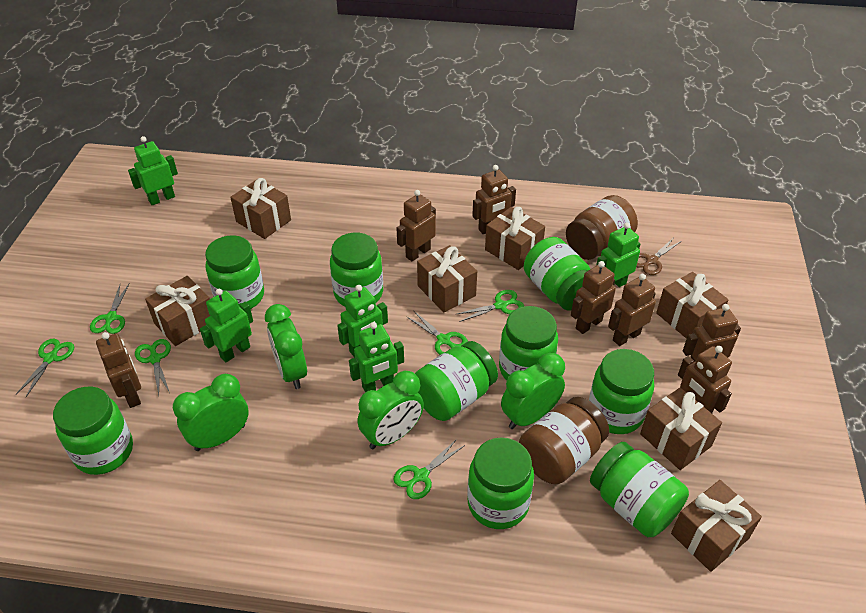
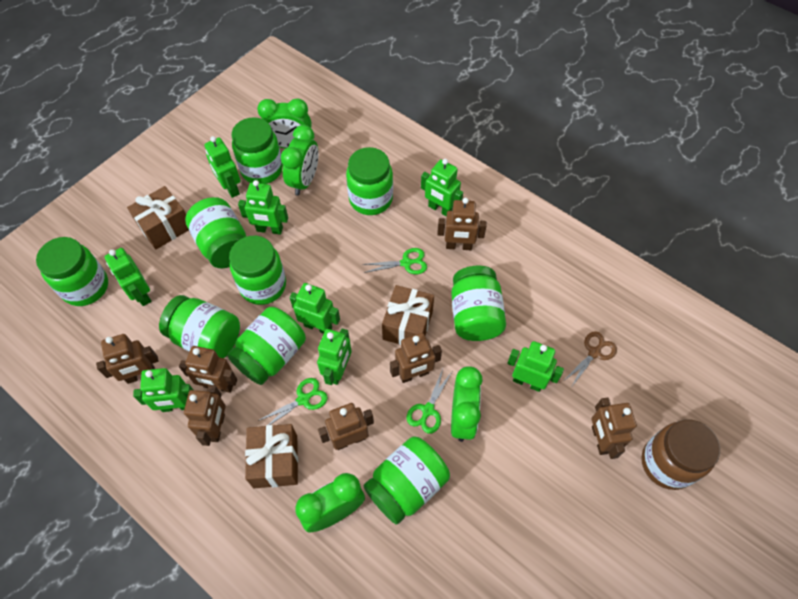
brown gift: [145,276,210,346] [230,178,291,239] [417,245,477,312] [485,207,545,270] [640,388,722,470] [656,272,729,339] [671,480,762,572] = 7 -> [127,186,189,249] [245,424,298,488] [382,285,434,345] = 3
brown jar: [519,397,609,484] [566,195,638,260] = 2 -> [641,419,720,490] = 1
green robot: [128,136,178,205] [200,289,253,362] [337,285,388,358] [349,322,404,392] [596,223,641,287] = 5 -> [104,248,151,306] [133,368,193,412] [204,136,241,198] [238,180,288,235] [290,283,340,334] [317,328,352,385] [421,159,463,216] [507,341,564,392] = 8
green scissors: [15,339,74,398] [90,283,130,334] [135,339,171,395] [393,439,465,499] [406,310,468,355] [457,290,524,322] = 6 -> [258,378,328,425] [363,248,427,274] [407,369,452,434] = 3

